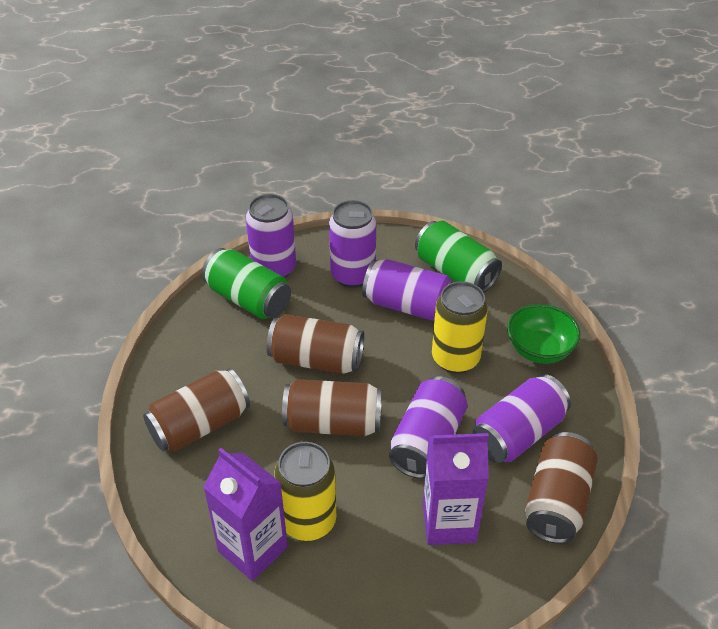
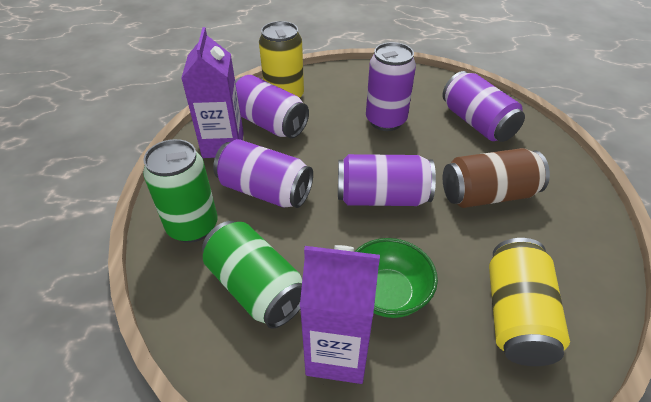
brown can: [143,368,250,452] [267,314,364,374] [282,379,382,436] [525,432,598,544] = 4 -> [443,148,550,208] = 1

